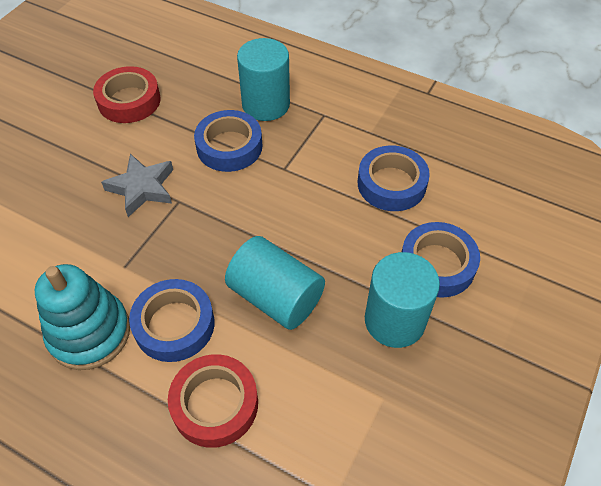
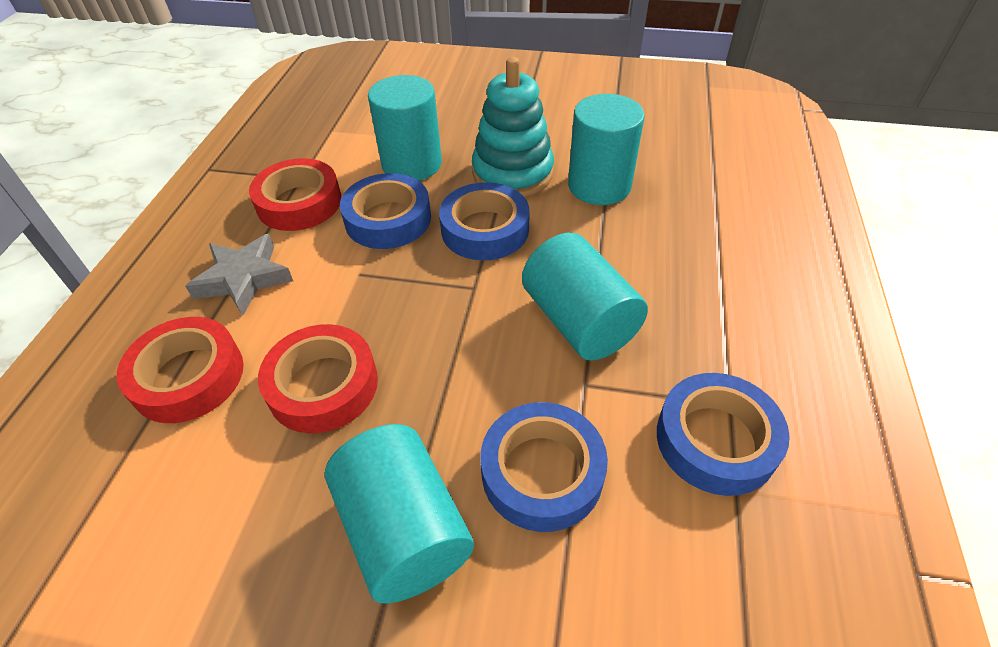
red tape: [93,66,161,123] [168,354,258,448] = 2 -> [117,317,244,423] [249,158,341,231] [258,324,378,433] = 3
turquoise cylinder: [225,236,325,330] [237,38,290,121] [365,252,440,348] = 3 -> [325,424,474,604] [368,75,442,181] [522,233,648,361] [568,94,645,205] = 4

